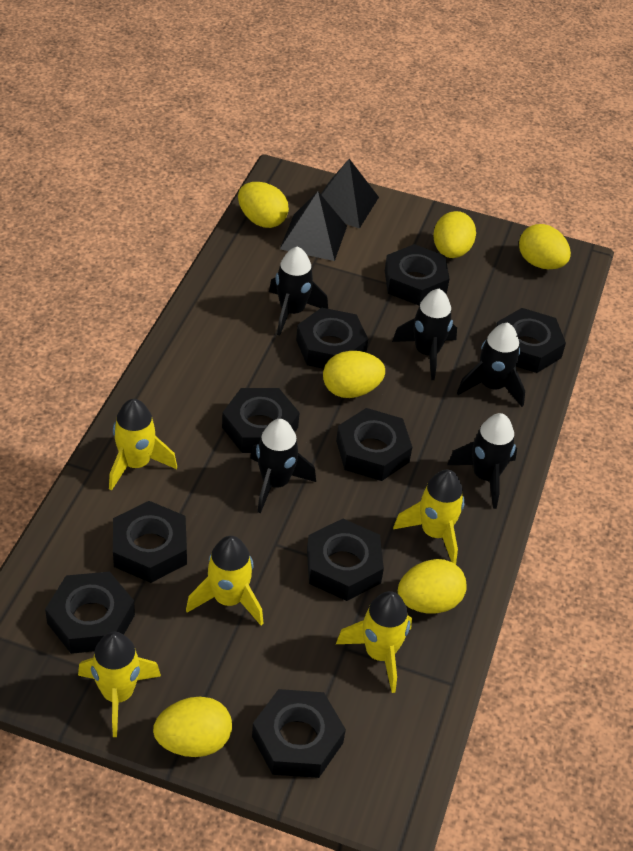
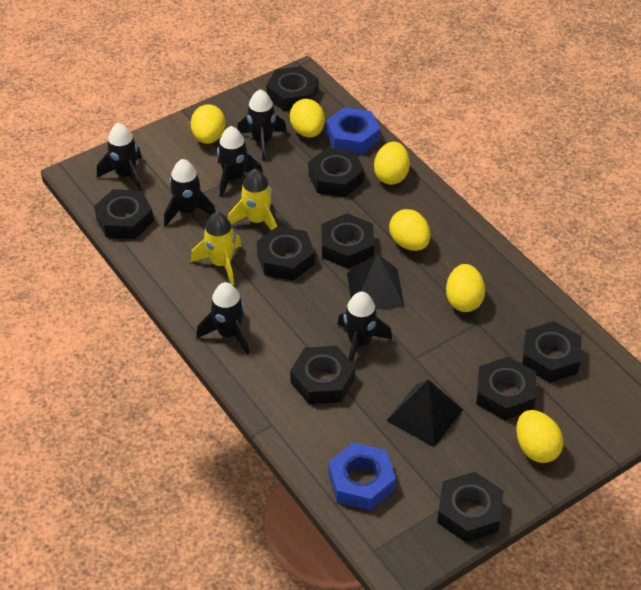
black rocket: [250,419,316,513] [269,246,328,336] [392,289,457,380] [447,413,517,509] [457,323,525,407] = 5 -> [97,123,142,191] [164,159,216,227] [196,282,249,355] [217,126,263,197] [237,89,287,161] [337,292,392,363] = 6
blue nut: none = 0 -> [326,107,380,155] [328,442,396,511] = 2
yellow rocket: [78,632,161,737] [109,399,177,491] [186,536,263,625] [336,591,412,693] [393,470,465,564] = 5 -> [190,212,242,285] [228,169,277,231] = 2

